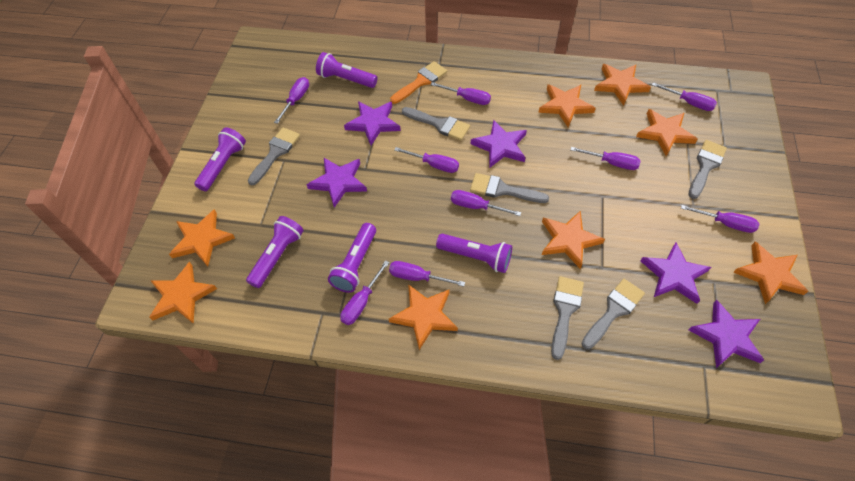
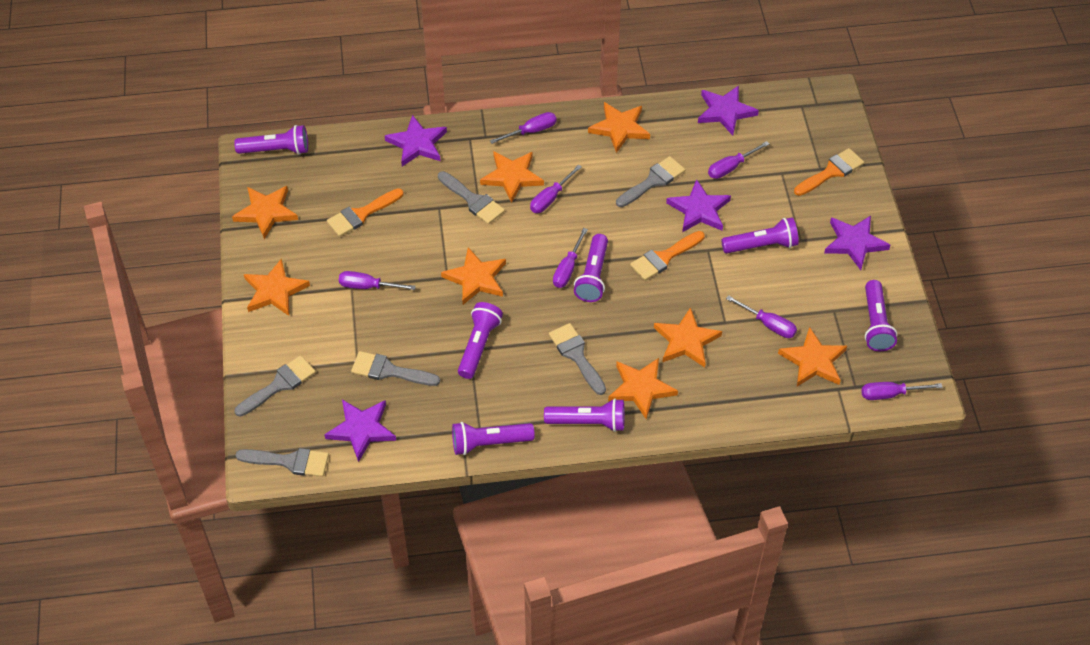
orange brush: [390,61,447,104] = 1 -> [327,188,404,237] [630,231,705,281] [794,148,864,196] = 3
purple flashlight: [195,127,246,191] [246,216,304,288] [316,52,377,88] [328,223,376,293] [436,234,512,273] = 5 -> [234,125,308,155] [452,422,535,455] [458,302,503,379] [544,398,625,432] [574,234,608,302] [721,217,799,253] [865,280,897,351] = 7
purple screwdriver: [274,77,309,124] [340,260,390,325] [389,261,465,287] [394,147,459,173] [430,82,491,105] [451,190,521,216] [570,147,641,170] [652,82,717,111] [681,205,759,233] = 9 -> [339,271,416,290] [490,112,557,144] [530,165,582,213] [553,228,588,288] [708,141,769,179] [726,295,797,338] [861,382,943,400] = 7

